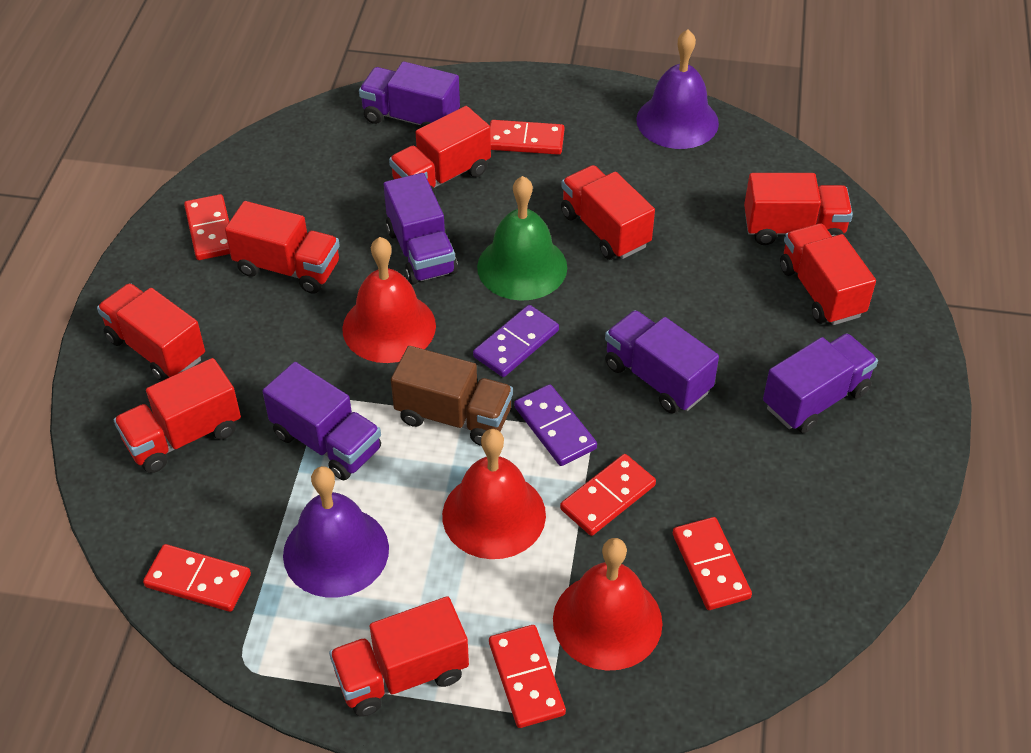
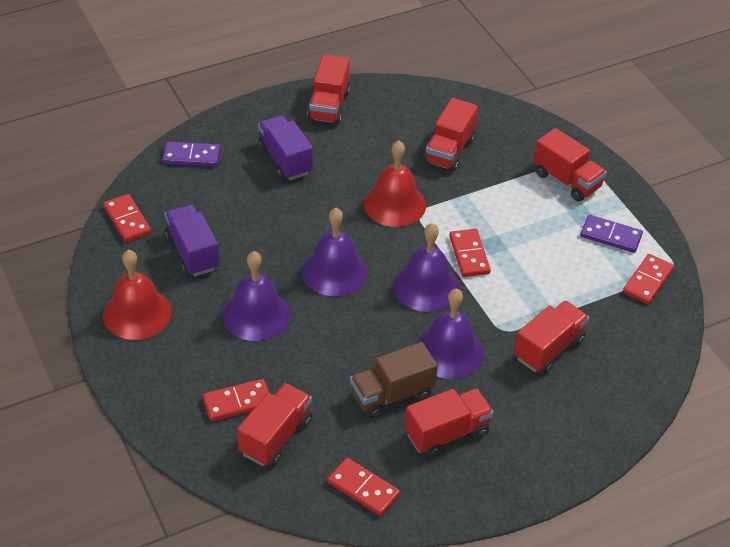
green bell: [477,176,567,301] = 1 -> none = 0
purple bell: [283,466,389,598] [636,30,719,149] = 2 -> [223,251,290,341] [302,208,368,296] [393,223,459,312] [416,288,484,379] = 4
purple truck: [262,362,381,480] [359,62,460,128] [384,173,458,284] [605,310,719,414] [763,333,878,433] = 5 -> [165,205,219,276] [258,115,313,180] = 2
red bell: [342,237,436,363] [442,429,546,559] [553,538,663,671] = 3 -> [103,249,171,340] [364,140,426,227] = 2
red domino: [143,544,251,612] [184,194,230,260] [489,625,566,728] [490,120,565,155] [560,454,656,536] [673,517,752,610] = 6 -> [103,194,151,242] [202,379,269,421] [327,458,400,516] [449,229,491,277] [623,254,674,304] = 5
red truck: [97,283,205,381] [114,358,241,473] [225,201,340,294] [329,596,469,717] [389,106,491,195] [561,165,655,260] [744,173,853,245] [780,223,876,325] = 8 -> [237,383,312,466] [307,54,350,125] [405,388,494,457] [424,98,478,172] [514,301,589,374] [533,128,607,201] = 6

